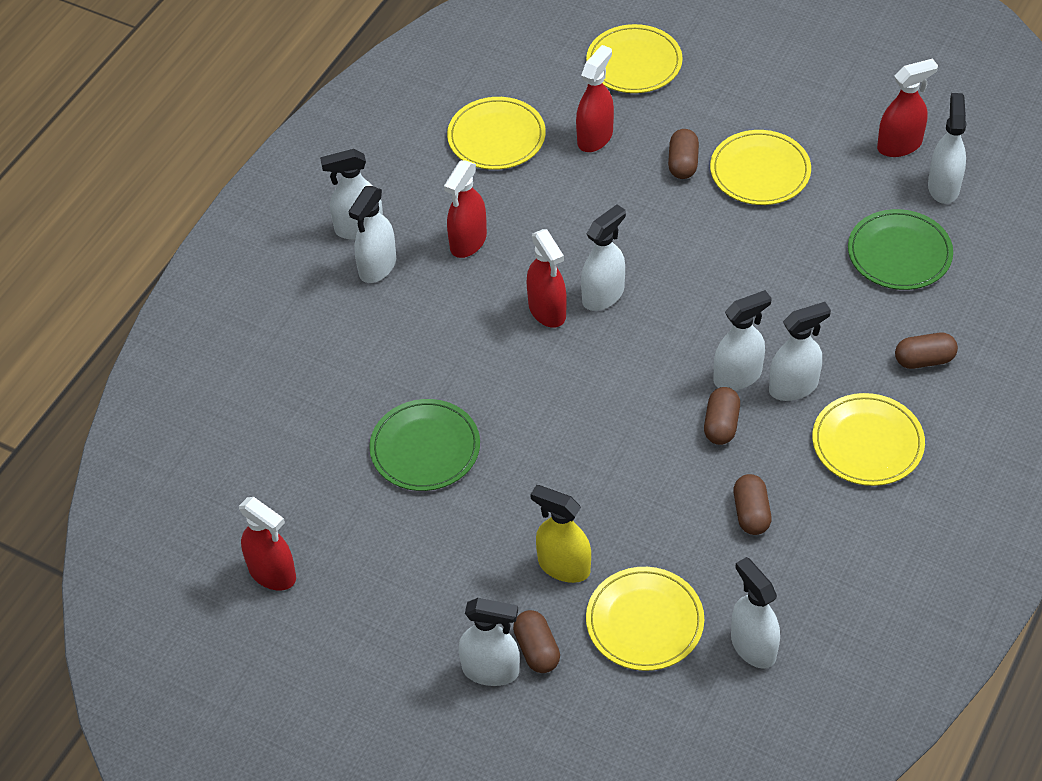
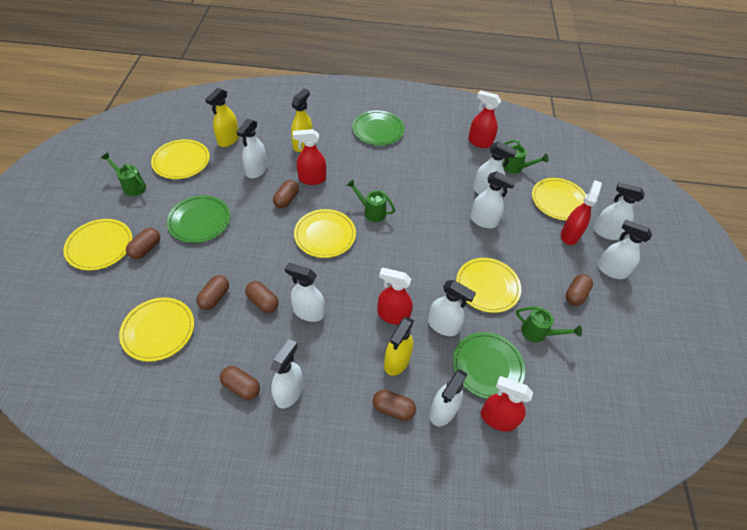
brown capsule: [513,610,560,673] [668,129,699,179] [704,387,740,445] [733,474,772,535] [895,333,958,369] = 5 -> [126,228,160,259] [196,275,229,310] [220,366,260,400] [245,281,279,313] [273,180,299,208] [373,390,416,421] [566,274,593,306] = 7
green plate: [369,399,480,491] [848,209,953,290] = 2 -> [167,195,230,243] [352,110,404,145] [453,332,525,399] = 3
green watering can: none = 0 -> [101,152,146,196] [346,179,395,222] [502,140,548,174] [516,306,582,342] = 4
white spray bottle: [320,149,383,240] [349,186,396,283] [459,598,519,686] [581,204,626,311] [714,290,772,390] [731,557,780,669] [769,302,831,401] [928,93,967,204] = 8 -> [237,118,267,178] [270,339,303,408] [285,263,325,322] [428,280,476,336] [430,369,468,426] [470,171,516,228] [473,142,517,194] [593,182,644,240] [597,220,652,279] = 9
yellow plate: [447,97,546,170] [586,24,683,93] [586,567,704,671] [710,130,811,205] [812,393,925,486] = 5 -> [63,219,132,270] [119,297,194,362] [151,139,210,179] [294,209,356,258] [456,258,521,313] [532,178,586,221] = 6
yellow spray bottle: [530,485,591,583] = 1 -> [205,88,239,147] [291,88,313,152] [384,317,414,376] = 3

